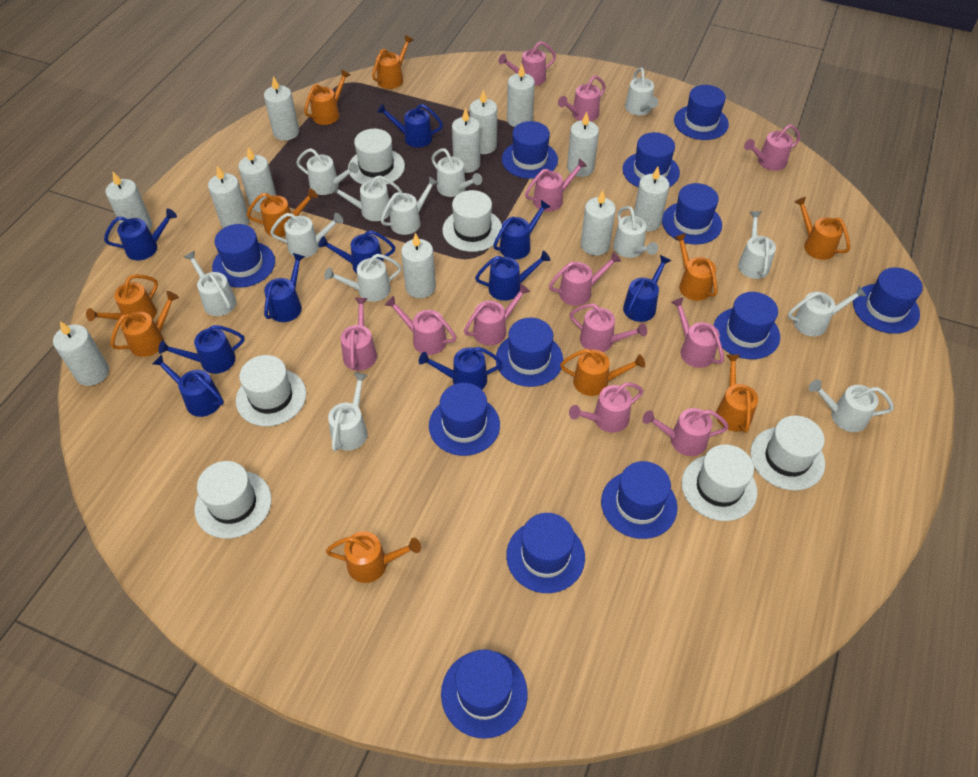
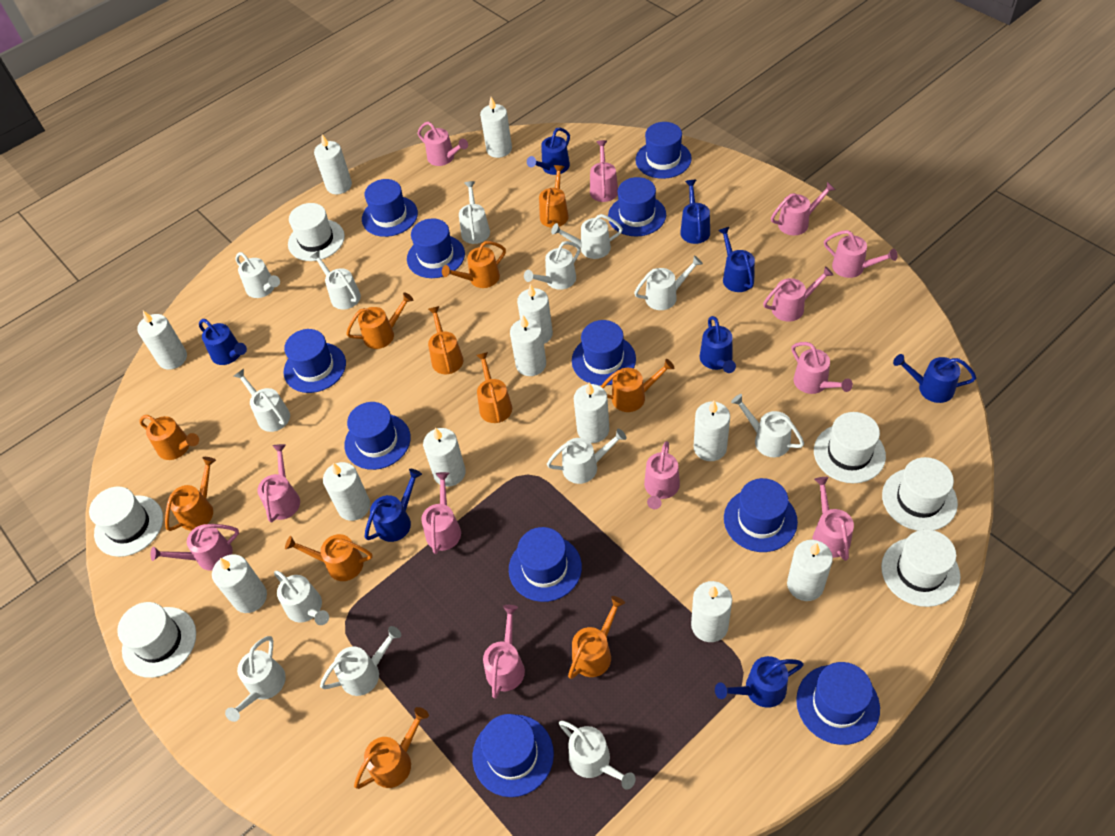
blue hat: [212,224,275,288] [429,383,500,456] [441,649,528,739] [496,318,563,387] [502,121,558,179] [506,513,585,593] [601,461,678,539] [622,132,680,187] [662,183,722,244] [674,85,729,140] [713,292,780,359] [853,267,923,334] = 12 -> [284,329,346,393] [344,402,411,470] [362,179,418,237] [407,218,465,278] [472,714,554,797] [509,527,582,602] [572,320,636,386] [608,177,666,236] [636,122,692,179] [724,478,798,552] [796,662,880,745] = 11
blue watering can: [104,209,177,260] [152,355,224,417] [158,325,244,374] [264,253,305,322] [318,230,395,273] [377,104,443,148] [419,347,502,389] [475,251,551,301] [493,200,550,259] [623,255,671,322] = 10 -> [199,319,247,365] [364,469,422,542] [527,128,570,175] [680,180,710,244] [700,316,736,373] [715,656,804,708] [718,227,755,292] [893,354,976,403] = 8
orange watering can: [86,274,158,321] [110,291,179,357] [247,188,318,237] [304,70,350,125] [326,531,421,583] [372,35,413,89] [560,349,645,396] [674,233,718,301] [716,354,758,433] [795,197,850,260] = 10 -> [139,415,199,460] [165,457,216,531] [285,534,372,581] [346,293,413,349] [354,707,429,789] [428,306,464,374] [442,241,506,288] [476,352,512,423] [539,165,569,228] [568,596,625,679] [600,359,674,412] = 11

